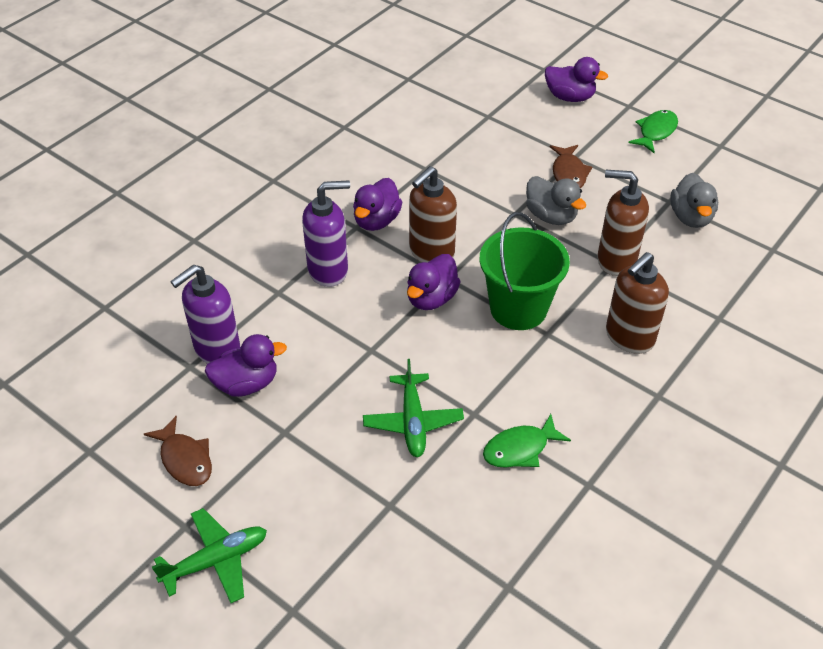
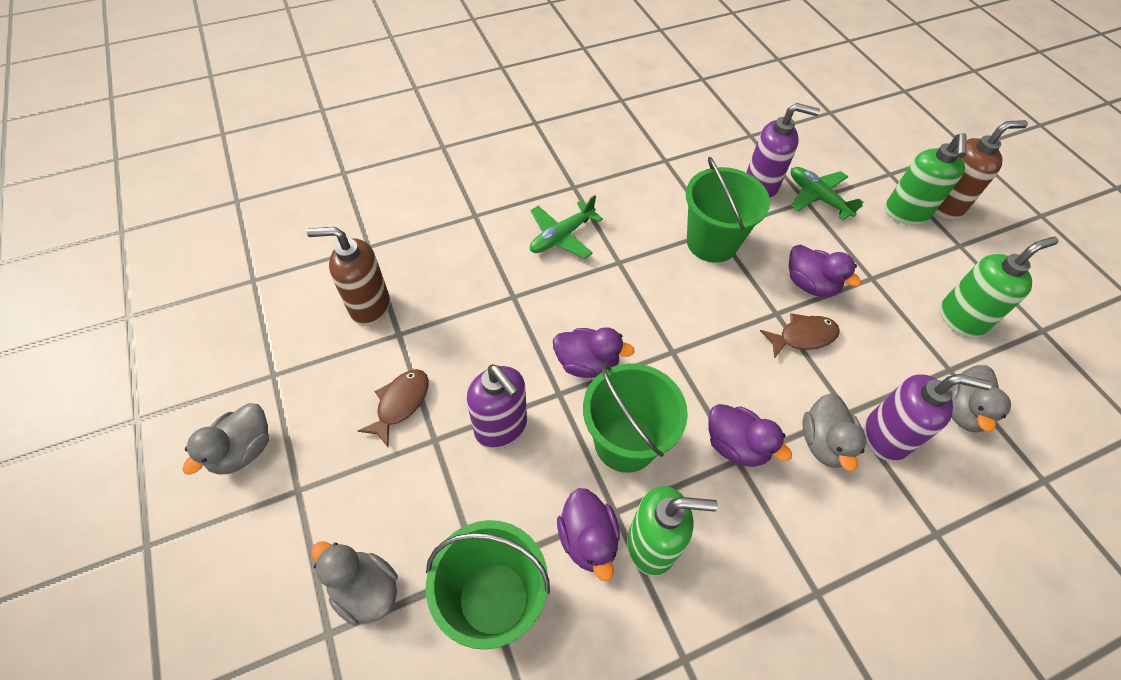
brown soap dispenser: [409,166,457,262] [597,170,649,276] [606,252,669,354] = 3 -> [307,227,390,326] [935,120,1028,220] = 2
green bucket: [480,212,570,330] = 1 -> [426,520,550,649] [583,363,688,473] [686,157,770,263] = 3
green fish: [483,414,571,468] [628,110,678,153] = 2 -> none = 0
green soap dispenser: none = 0 -> [627,486,718,576] [885,133,966,225] [940,236,1059,338] = 3
grey duck: [526,176,586,225] [670,173,718,228] = 2 -> [183,403,269,475] [311,541,398,626] [802,393,866,471] [951,365,1011,433] = 4
purple soap dispenser: [170,264,241,364] [302,180,350,287] = 2 -> [466,364,527,449] [746,103,820,200] [864,374,992,462] = 3

